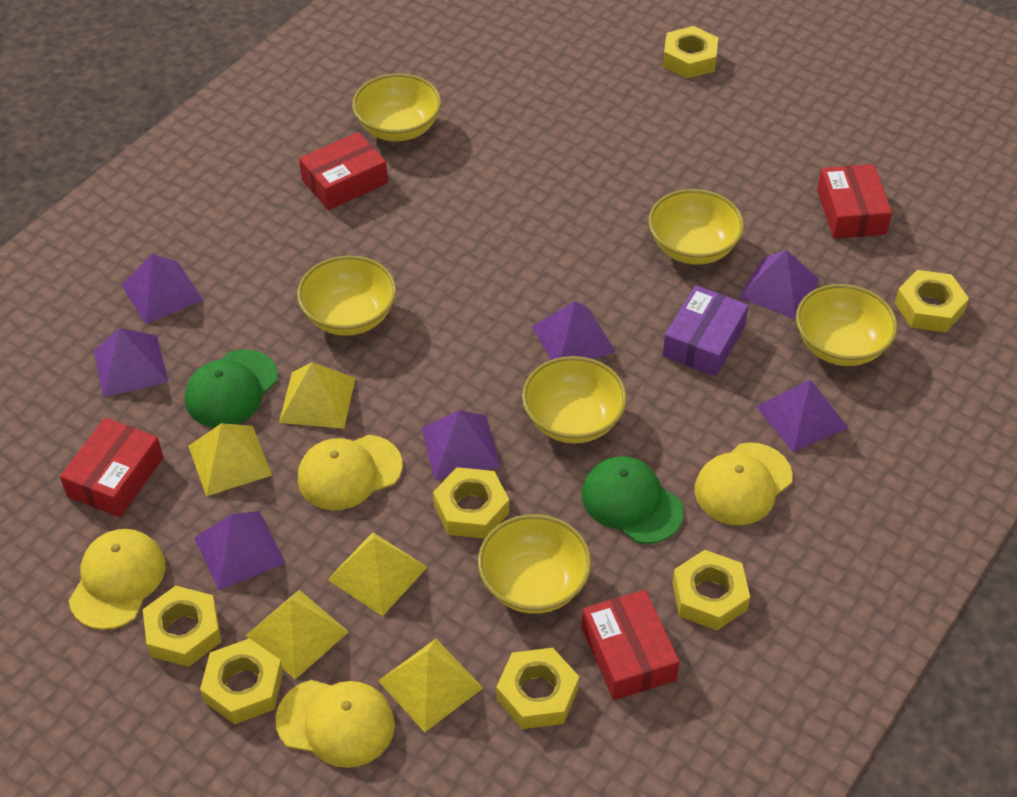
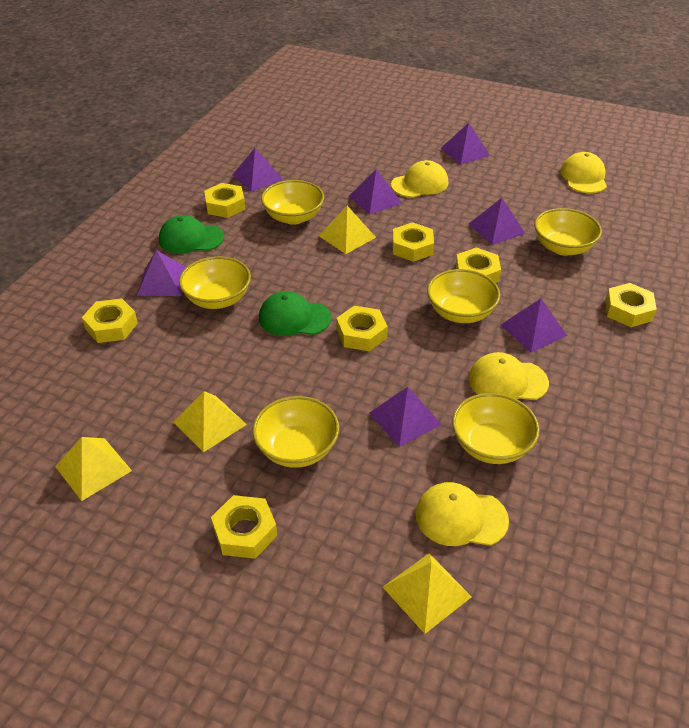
purple box: [663,285,749,376] = 1 -> none = 0
red box: [60,417,163,517] [299,132,388,210] [582,590,680,700] [817,164,892,239] = 4 -> none = 0
yellow pyramid: [188,423,272,496] [245,590,349,679] [279,362,356,429] [327,532,427,616] [378,639,483,732] = 5 -> [55,437,132,501] [173,391,247,453] [319,206,376,254] [383,553,472,634] = 4

